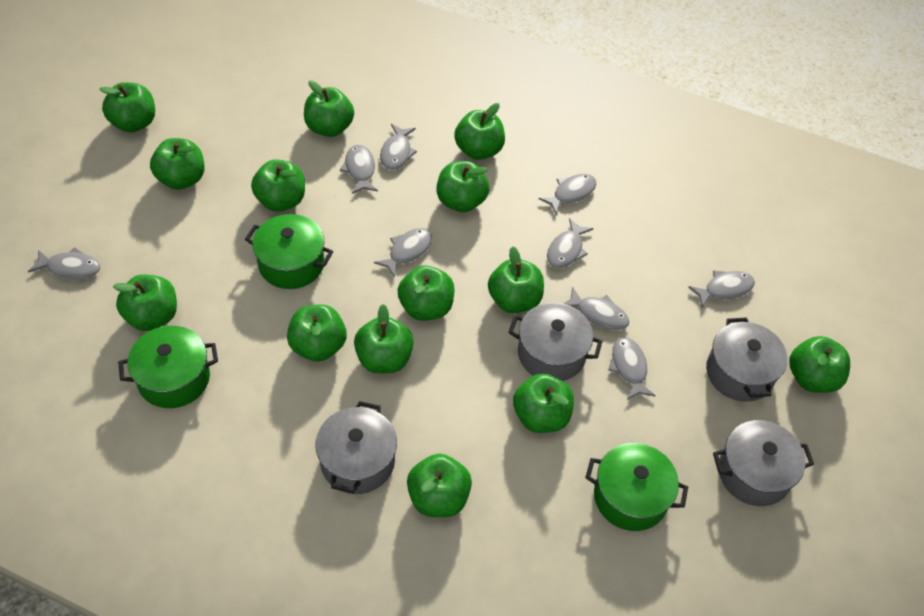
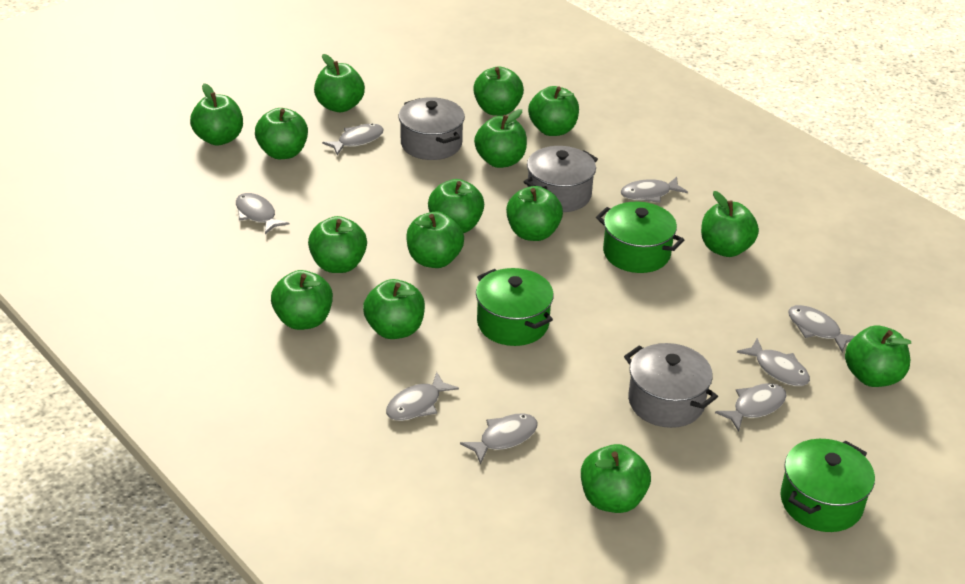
green apple: [99,82,155,133] [113,275,177,331] [150,138,204,190] [251,159,305,212] [287,304,347,362] [304,80,354,137] [354,304,414,373] [398,266,454,321] [407,454,472,517] [436,161,489,212] [454,103,505,160] [488,246,544,313] [513,373,574,433] [789,336,850,393] = 14 -> [190,83,243,146] [255,108,308,159] [271,270,333,330] [308,216,367,273] [314,54,365,112] [363,279,425,339] [406,212,464,268] [428,179,484,233] [473,67,524,116] [474,109,527,168] [506,186,563,241] [528,86,579,136] [581,444,651,513] [701,191,759,257] [845,326,911,387] = 15
grey fish: [28,247,101,279] [340,145,378,194] [374,228,432,278] [380,124,417,170] [539,174,596,214] [547,218,594,269] [564,287,629,330] [608,337,656,400] [688,270,755,308] = 9 -> [236,193,289,234] [322,123,384,155] [386,372,459,421] [460,413,538,464] [621,177,688,203] [715,383,786,431] [737,338,810,386] [788,305,855,352] = 8
grey pot: [316,401,397,494] [508,303,603,381] [706,317,787,402] [713,420,814,506] = 4 -> [399,97,465,160] [524,146,598,212] [624,343,718,428] = 3

